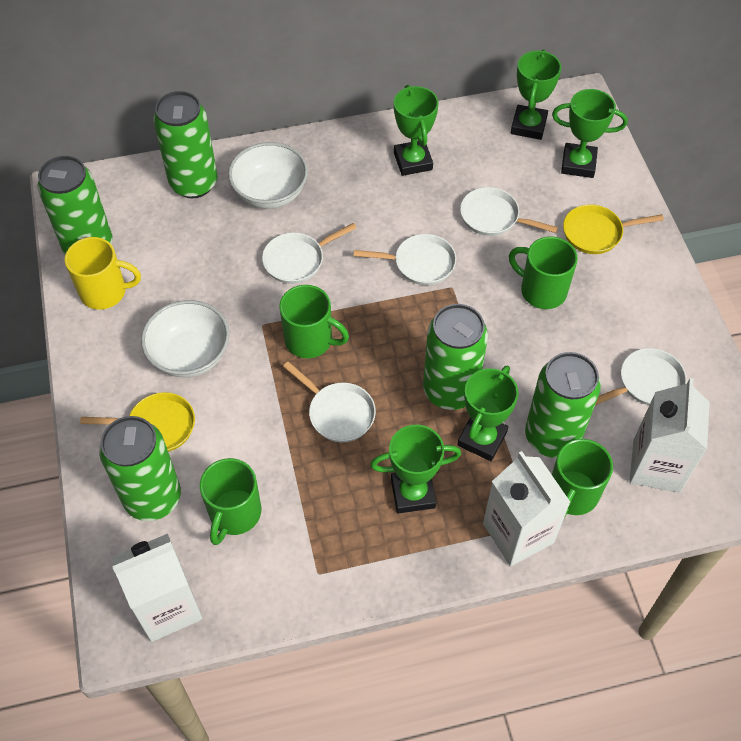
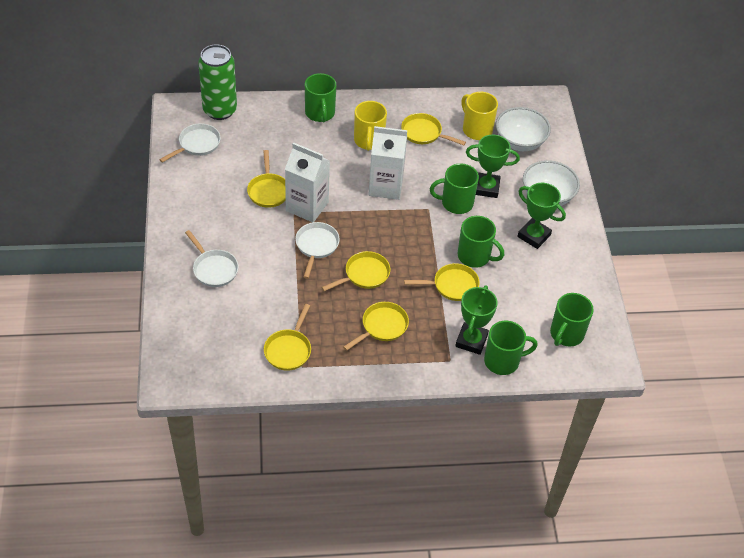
green can: [38,156,113,254] [99,416,181,521] [153,91,217,198] [423,304,488,410] [525,352,601,458] = 5 -> [198,45,237,120] = 1
green mug: [200,458,261,545] [279,285,349,358] [509,237,578,309] [552,439,613,518] = 4 -> [305,73,336,123] [430,163,479,214] [458,216,504,268] [484,321,538,375] [550,293,594,346] = 5
green trophy: [370,425,461,513] [394,85,439,176] [457,365,519,461] [511,49,562,140] [552,89,628,178] = 5 -> [455,285,498,355] [466,135,520,198] [517,183,566,249] = 3
white carton: [112,534,202,642] [483,451,571,566] [630,378,710,493] = 3 -> [285,142,330,222] [369,126,407,200] = 2
white pan: [262,223,357,284] [283,361,376,442] [354,234,456,285] [460,187,558,236] [595,348,687,406] = 5 -> [159,123,221,163] [185,230,239,287] [295,222,340,279] = 3
yellow mug: [65,237,141,310] = 1 -> [354,101,387,151] [461,92,498,140] = 2
yellow pan: [80,392,195,452] [563,204,664,254] = 2 -> [247,150,286,208] [264,304,311,371] [321,251,390,291] [343,302,409,351] [401,113,466,145] [404,263,480,301] = 6

